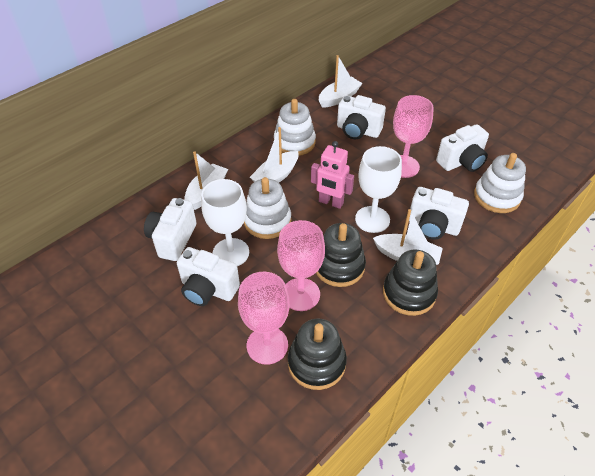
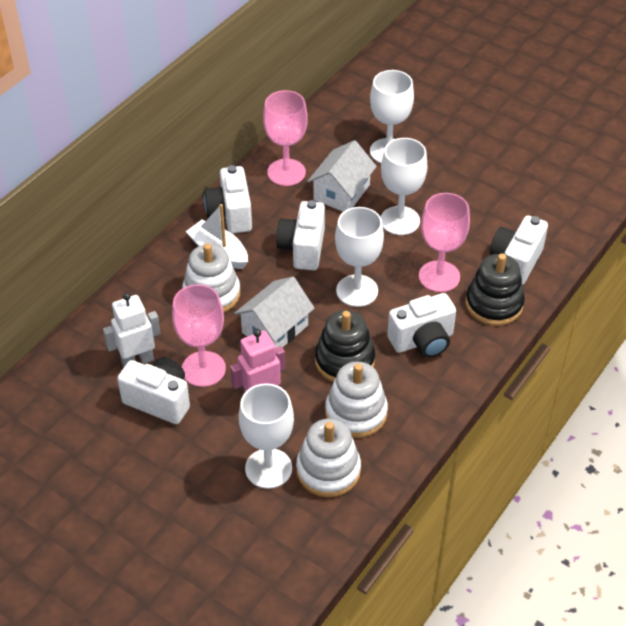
black stacking toy: [288,318,347,390] [316,223,366,287] [383,249,438,316] = 3 -> [315,310,375,382] [466,253,525,326] = 2
white boat: [184,151,228,210] [250,127,299,183] [319,55,363,108] [373,209,443,265] = 4 -> [185,204,248,269] = 1
white goblet: [201,179,249,266] [355,146,402,233] = 2 -> [239,383,294,489] [335,207,384,307] [370,70,414,163] [381,138,427,235] = 4
white house: none = 0 -> [234,277,315,348] [308,140,377,212] = 2
white robot: none = 0 -> [103,293,161,367] = 1

